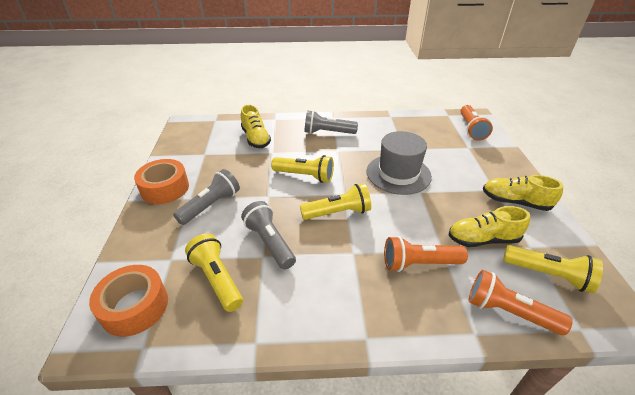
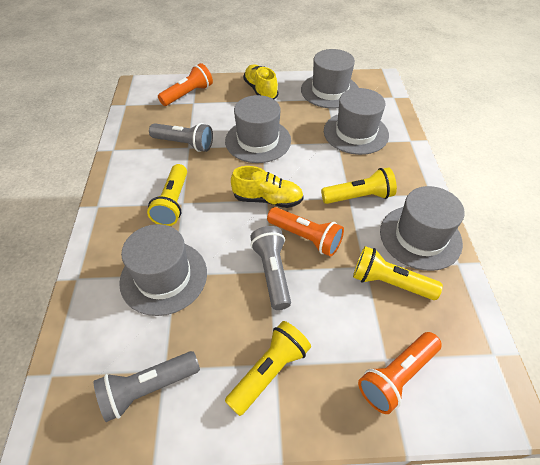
grey hat: [367,131,432,195] = 1 -> [119,224,207,316] [225,95,291,163] [301,49,359,109] [324,88,389,155] [380,186,465,271] = 5
orange tape: [89,265,168,337] [134,159,189,204] = 2 -> none = 0
yellow shoe: [241,105,271,148] [448,206,530,247] [483,175,563,211] = 3 -> [231,166,304,208] [243,64,279,99] = 2

